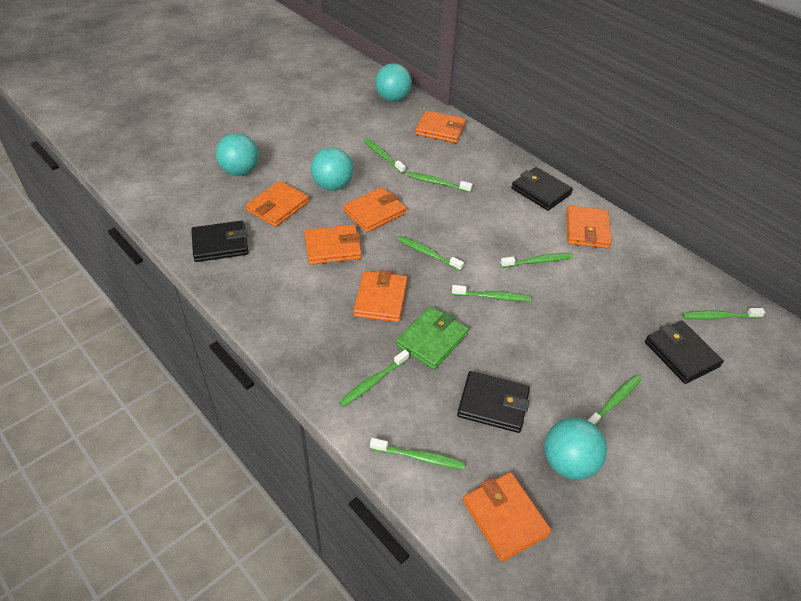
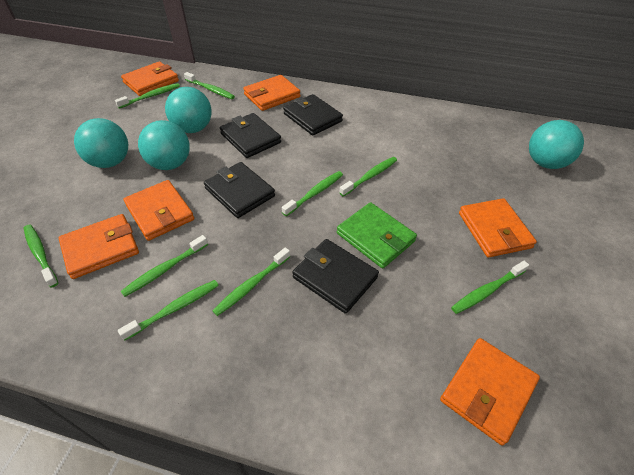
orange wallet: [246,181,309,227] [304,225,362,265] [343,187,406,232] [353,270,408,322] [415,110,466,143] [463,472,551,562] [566,206,612,249] = 7 -> [59,214,139,279] [121,61,179,96] [123,180,194,241] [243,75,300,111] [440,338,540,446] [459,198,537,257] = 6

